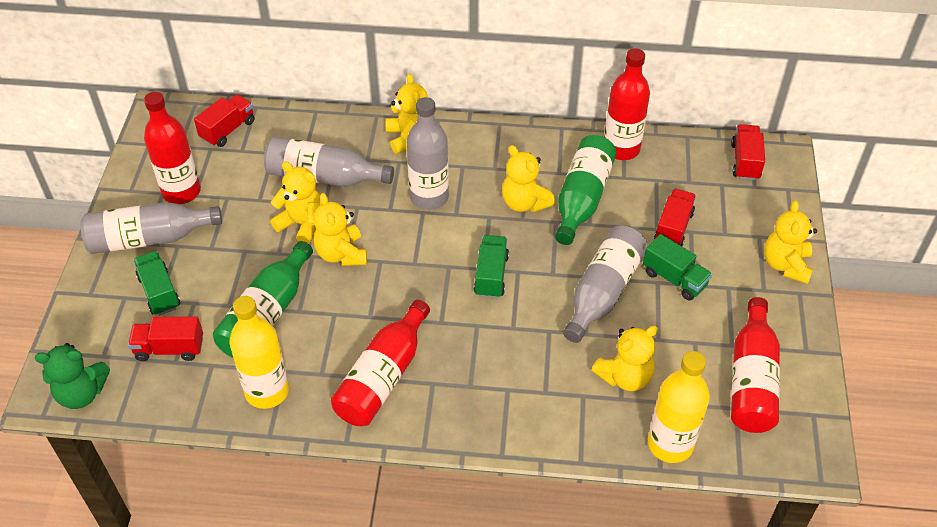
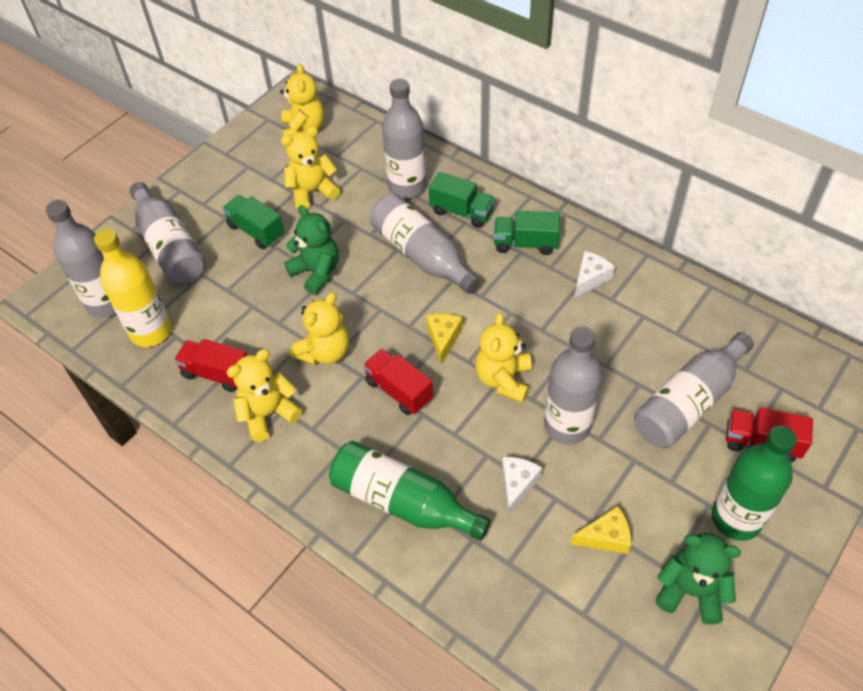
green teddy bear: [35,343,110,409] = 1 -> [284,205,339,295] [655,533,741,625] = 2
grey bottle: [81,202,222,254] [264,136,394,187] [407,97,449,210] [563,225,647,343] = 4 -> [46,200,116,318] [129,182,206,284] [370,194,480,294] [382,79,426,199] [544,326,602,445] [634,332,754,448] = 6
red bottle: [144,92,201,204] [331,300,430,426] [604,48,650,160] [731,297,780,433] = 4 -> none = 0
red truck: [128,317,203,361] [194,95,255,147] [654,189,696,246] [731,124,765,180] = 4 -> [174,339,247,392] [363,349,433,415] [726,407,813,462] = 3
white cheese: none = 0 -> [502,457,542,516] [575,251,615,298] = 2
yellow bottle: [229,296,289,409] [648,351,710,463] = 2 -> [94,229,172,347] = 1
yellow cheese: none = 0 -> [426,314,463,365] [571,506,631,554] = 2
yellow teddy bear: [270,161,322,244] [313,193,367,266] [386,74,428,154] [502,145,555,213] [591,326,658,391] [764,201,817,284] = 6 -> [227,349,302,442] [280,63,324,136] [281,126,340,209] [290,292,349,365] [476,312,532,403] = 5

